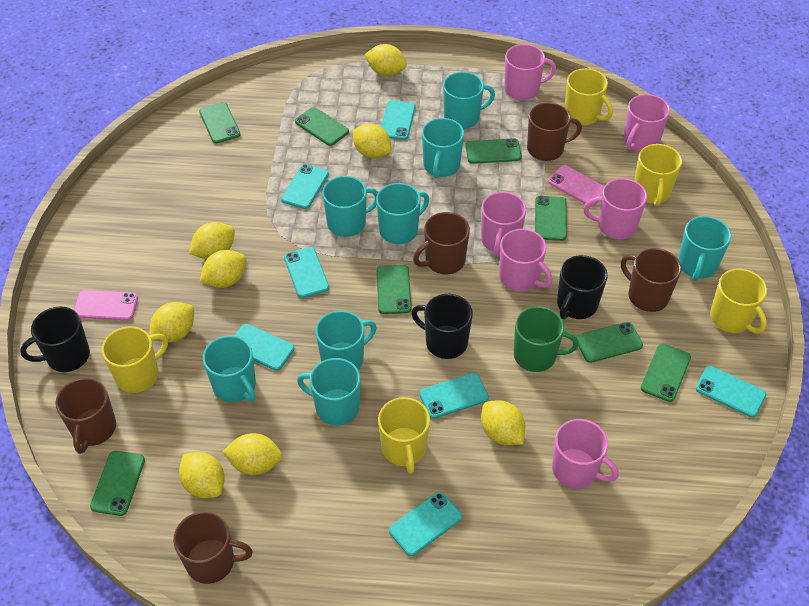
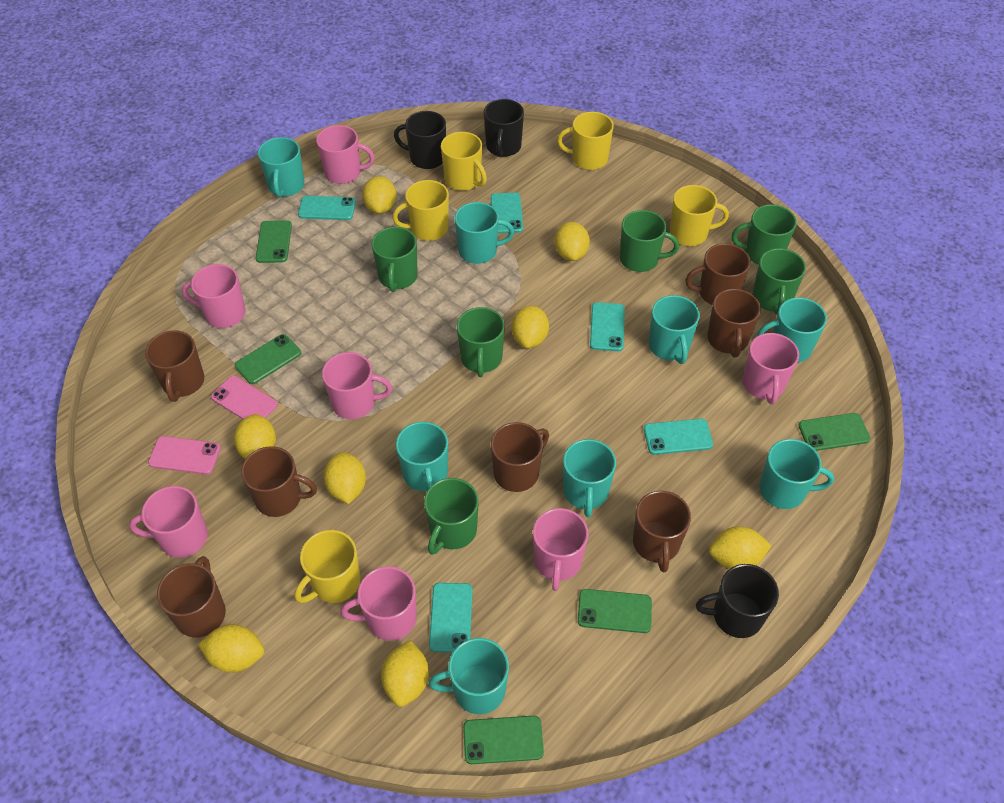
brown mug: [55,378,116,454] [173,511,253,584] [413,212,470,274] [527,103,582,161] [621,248,681,312] = 5 -> [145,330,204,402] [157,556,226,638] [241,446,317,517] [491,422,549,492] [633,491,691,572] [685,244,751,305] [707,289,761,358] = 7
green mug: [514,306,579,372] = 1 -> [372,227,418,292] [424,478,479,554] [457,307,505,377] [620,210,679,272] [732,204,797,265] [752,248,806,315] = 6
green phone: [90,451,145,516] [199,102,241,143] [295,107,349,146] [377,265,412,314] [466,138,522,164] [535,196,567,241] [576,322,643,363] [641,343,691,402] = 8 -> [235,334,301,384] [256,220,292,263] [463,716,544,764] [578,589,652,633] [798,413,870,451] = 5
pink mug: [481,192,526,256] [499,229,552,292] [504,44,556,100] [552,419,619,488] [584,178,647,239] [623,94,670,152] = 6 -> [129,486,208,558] [182,264,245,328] [316,125,375,184] [322,352,392,419] [341,566,417,641] [533,508,589,591] [743,333,799,404] = 7
turquoise phone: [234,324,295,371] [281,164,329,209] [284,247,329,298] [381,100,416,140] [389,492,462,556] [420,373,489,419] [696,366,766,417] = 7 -> [298,196,356,220] [429,583,473,653] [491,193,523,234] [590,302,625,351] [644,419,713,455] = 5

